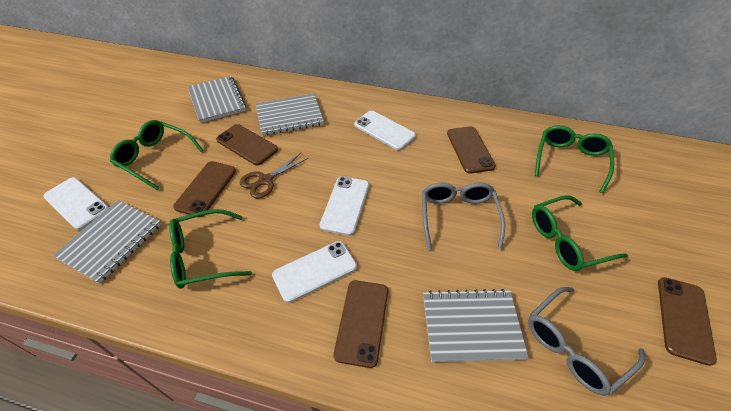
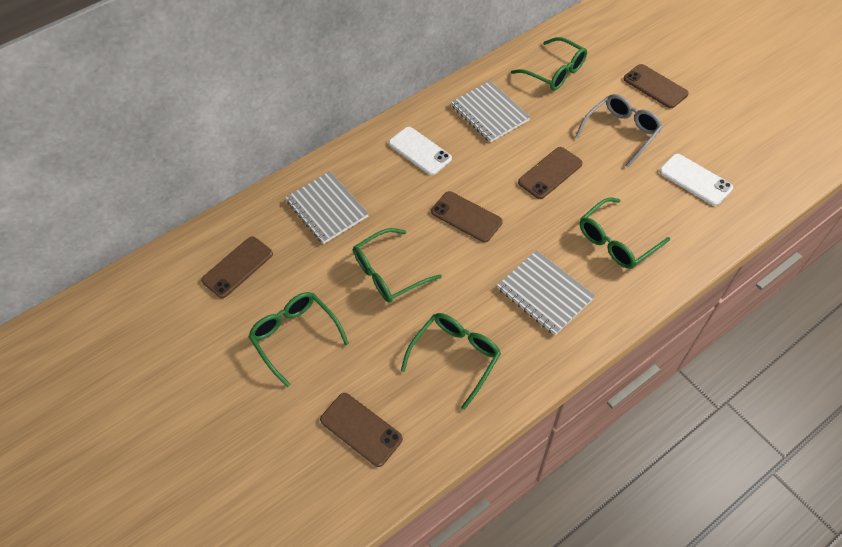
brown scissors: [240,153,308,198] = 1 -> none = 0
green glasses: [110,120,203,190] [169,209,252,289] [532,195,628,271] [535,125,614,193] = 4 -> [248,292,349,387] [353,228,442,303] [401,313,501,410] [511,37,587,91] [580,197,670,269] = 5
grey glasses: [422,183,505,249] [528,287,645,396] = 2 -> [575,94,663,167] = 1
grey notebook: [53,200,161,284] [188,76,246,123] [256,93,324,136] [423,289,529,362] = 4 -> [285,171,369,244] [451,81,530,143] [497,250,595,335] = 3
white phone: [43,177,109,230] [272,241,357,303] [320,176,369,236] [354,110,416,150] = 4 -> [389,127,452,175] [659,154,733,206] = 2

